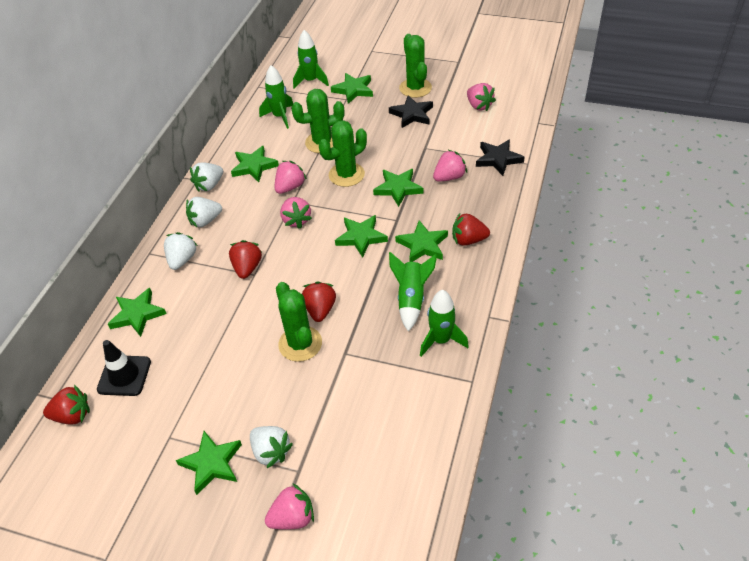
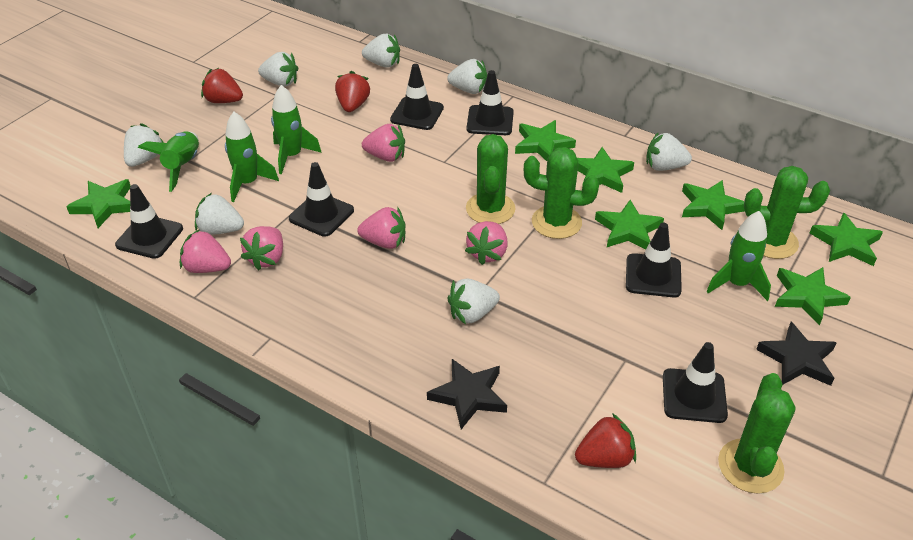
black traffic cone: [97,340,151,396] = 1 -> [115,184,183,259] [289,162,354,237] [390,64,444,130] [466,70,514,135] [626,223,682,297] [663,342,728,423] = 6
red strawberry: [43,385,90,424] [229,240,262,279] [302,281,336,322] [452,213,490,246] = 4 -> [201,68,243,103] [335,71,370,112] [575,413,636,468] = 3
white strawberry: [164,232,198,270] [186,197,222,227] [190,162,223,192] [250,426,293,468] = 4 -> [124,123,164,167] [195,193,244,235] [258,52,298,87] [362,33,400,68] [447,59,487,94] [447,278,500,324] [646,132,692,171] = 7

